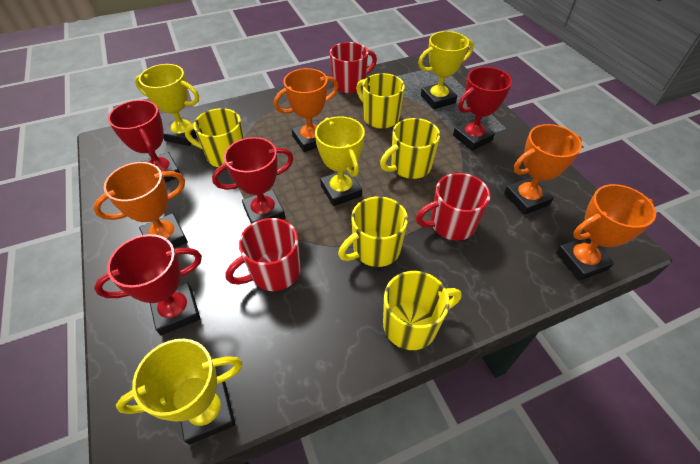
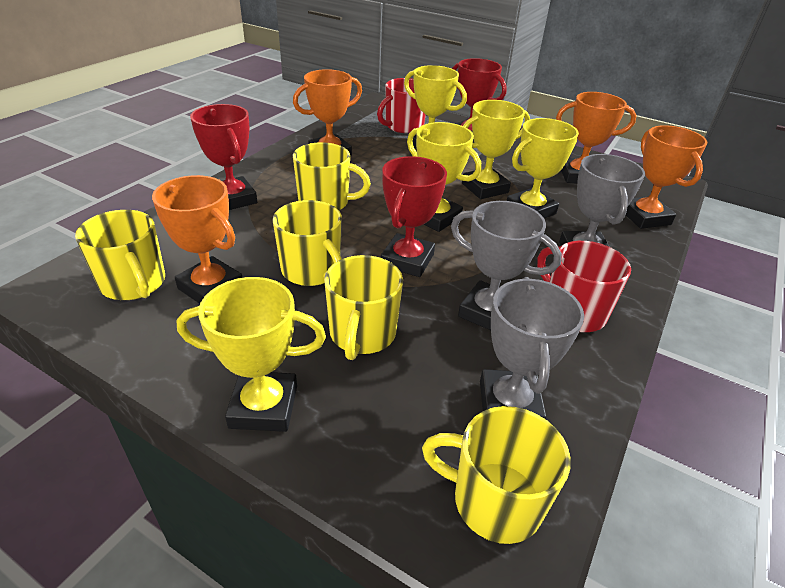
grey trophy: none = 0 -> [451,201,562,330] [480,277,584,419] [559,154,645,247] = 3
red mug: [226,218,301,291] [330,42,377,93] [416,173,490,241] = 3 -> [377,78,426,133] [537,241,631,332] = 2
red trophy: [94,234,202,335] [108,100,180,183] [212,137,294,224] [453,67,512,151] = 4 -> [190,104,257,210] [381,156,447,277] [452,58,507,143] = 3
yellow trophy: [116,339,243,445] [135,64,199,146] [315,116,365,206] [418,31,474,109] = 4 -> [177,277,326,432] [404,65,467,149] [407,122,481,232] [462,100,530,199] [507,118,579,219] = 5

